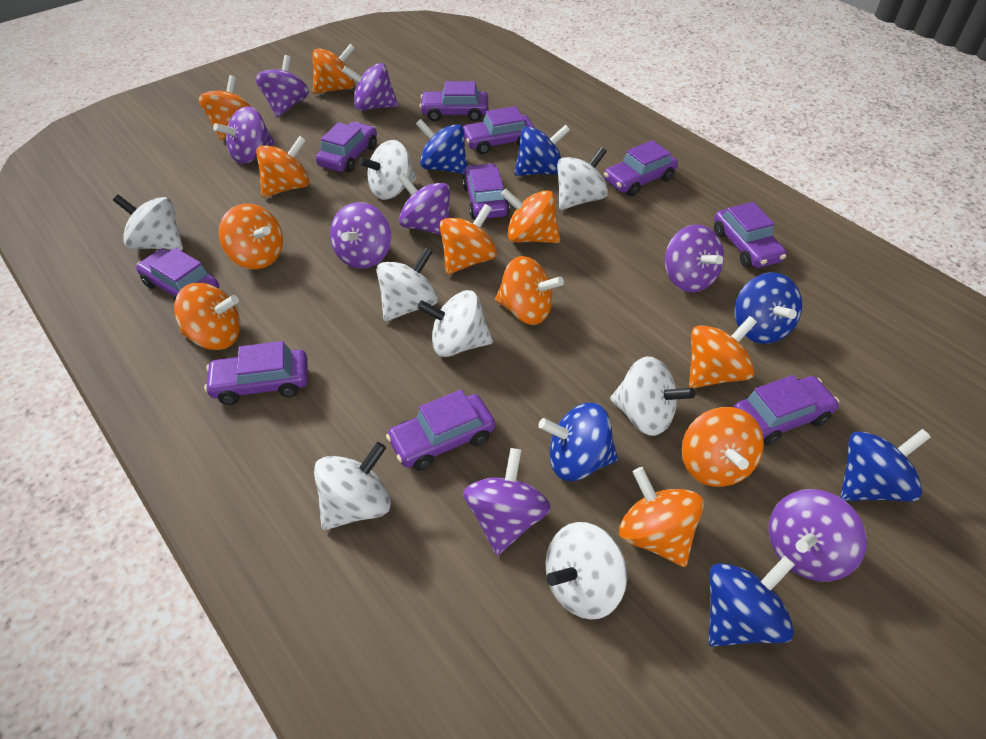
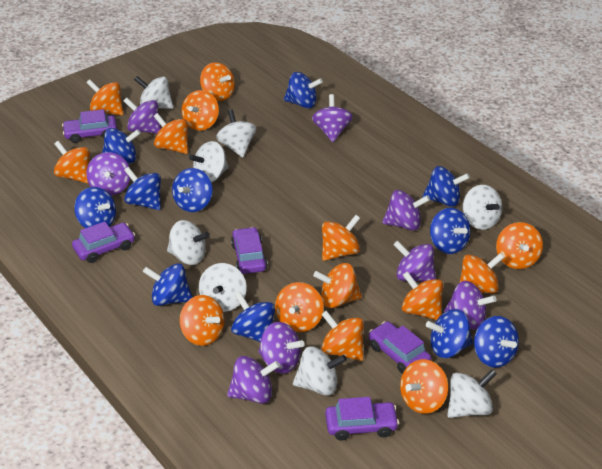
blue spinning top: [416,119,467,174] [514,124,570,176] [538,403,618,481] [709,556,795,647] [735,272,802,344] [840,429,931,502] = 6 -> [74,187,116,228] [102,128,141,164] [124,167,161,210] [143,263,193,306] [172,168,213,212] [231,292,275,342] [284,72,323,108] [423,166,470,207] [426,309,473,358] [430,208,471,254] [474,316,519,368] = 11
orange spinning top: [174,283,240,350] [199,75,251,140] [219,204,283,269] [256,136,309,197] [312,44,355,94] [440,204,497,275] [495,256,564,325] [501,189,560,243] [619,467,704,567] [682,407,764,487] [689,316,757,388] = 11 -> [54,141,90,183] [86,79,123,116] [154,113,188,154] [180,295,225,346] [182,90,219,131] [200,62,235,101] [275,282,324,332] [313,263,362,308] [321,311,364,361] [322,215,360,261] [400,359,449,414] [402,271,443,320] [460,253,505,293] [496,222,543,269] = 14
purple car: [136,248,219,301] [204,341,308,405] [316,122,377,173] [386,390,495,471] [420,81,488,121] [462,163,510,219] [463,106,535,154] [604,140,678,196] [714,202,787,268] [734,375,839,446] = 10 -> [62,109,117,143] [72,221,135,263] [231,227,268,274] [325,397,399,440] [369,321,431,374] = 5

